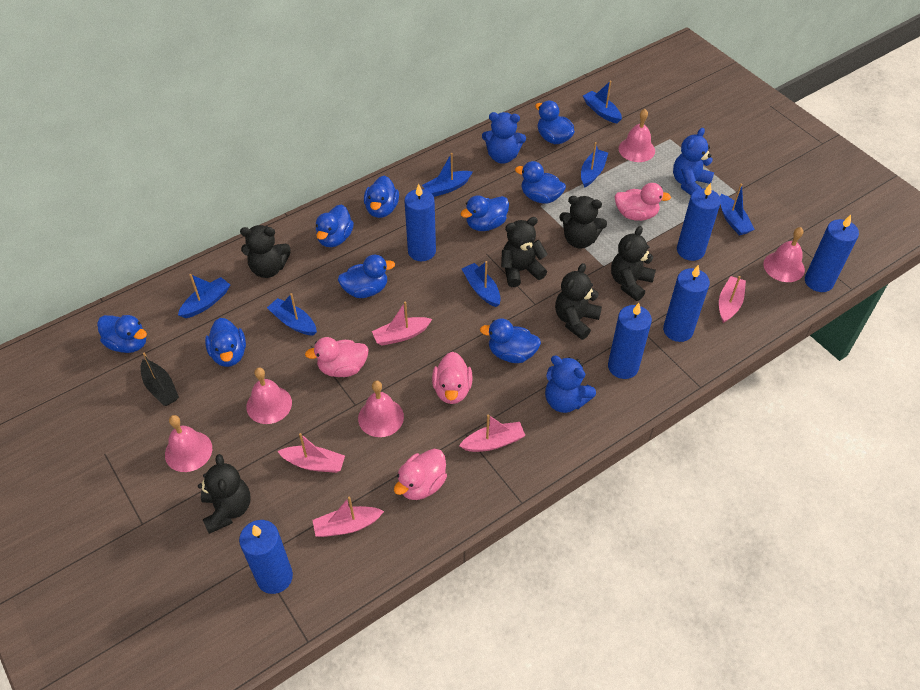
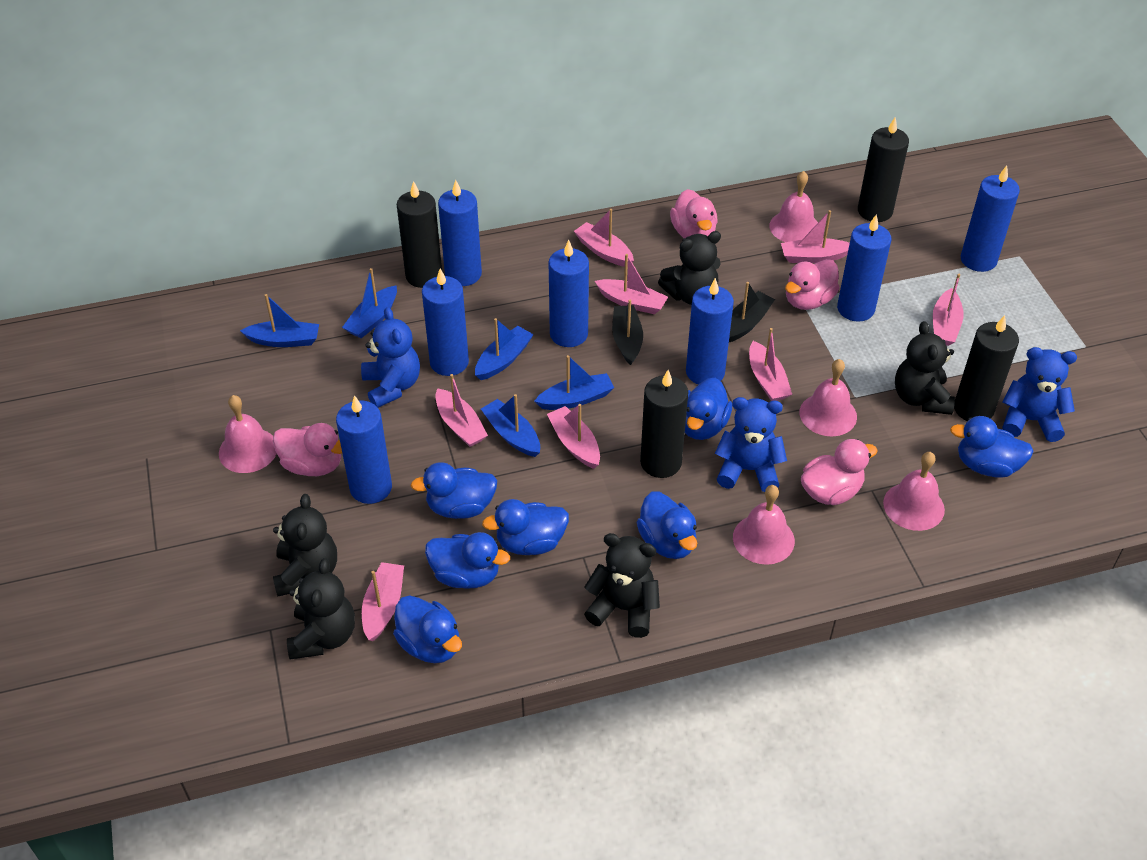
black boat: [141,353,179,406] = 1 -> [612,300,643,365] [729,282,775,342] = 2
black candle: none = 0 -> [397,181,442,288] [640,370,688,478] [858,117,909,222] [954,315,1019,421] = 4
black teddy bear: [198,454,251,534] [240,225,290,278] [501,217,548,287] [555,263,602,340] [559,196,607,249] [611,226,656,301] = 6 -> [273,494,337,597] [287,558,355,659] [584,533,660,638] [658,231,721,305] [895,321,955,415] = 5
blue boat: [178,274,230,318] [267,293,317,336] [422,153,472,197] [462,261,501,307] [581,142,608,188] [583,81,622,123] [720,183,755,235] = 7 -> [240,294,319,347] [342,268,397,338] [475,318,534,380] [481,394,540,457] [534,355,614,410] = 5
blue candle: [239,520,293,594] [404,184,436,261] [608,303,652,379] [663,265,710,342] [677,183,721,261] [805,215,859,292] = 6 -> [336,395,392,504] [422,268,469,376] [438,180,482,286] [548,240,589,347] [686,278,734,385] [837,214,891,322] [961,165,1020,272] = 7
blue duck: [97,315,147,353] [205,318,246,367] [316,205,354,247] [338,255,395,298] [364,175,399,218] [461,195,509,231] [480,319,541,363] [515,161,566,204] [535,101,575,144] = 9 -> [393,595,462,663] [410,462,497,519] [425,532,510,589] [482,499,569,555] [637,491,697,559] [685,378,732,440] [950,416,1034,478] = 7
pink boat: [278,433,345,473] [313,497,384,537] [372,302,432,346] [459,414,526,452] [719,276,746,323] = 5 -> [362,562,404,641] [435,374,488,447] [547,404,600,469] [574,209,634,267] [595,254,668,314] [749,328,792,401] [781,210,850,263] [933,274,964,346] = 8

